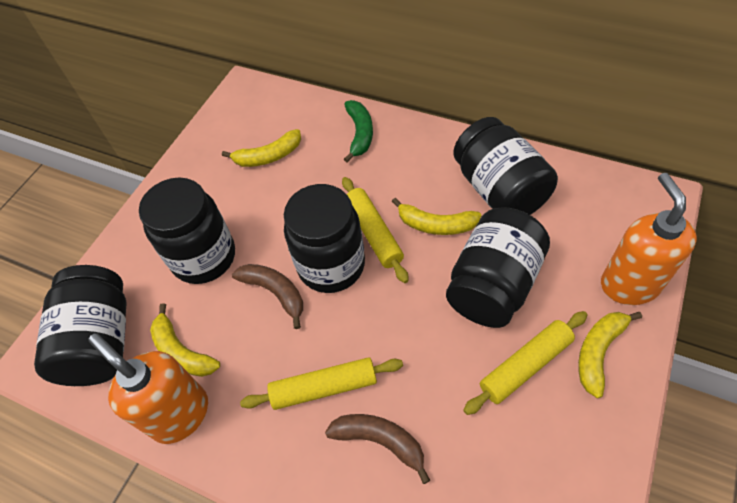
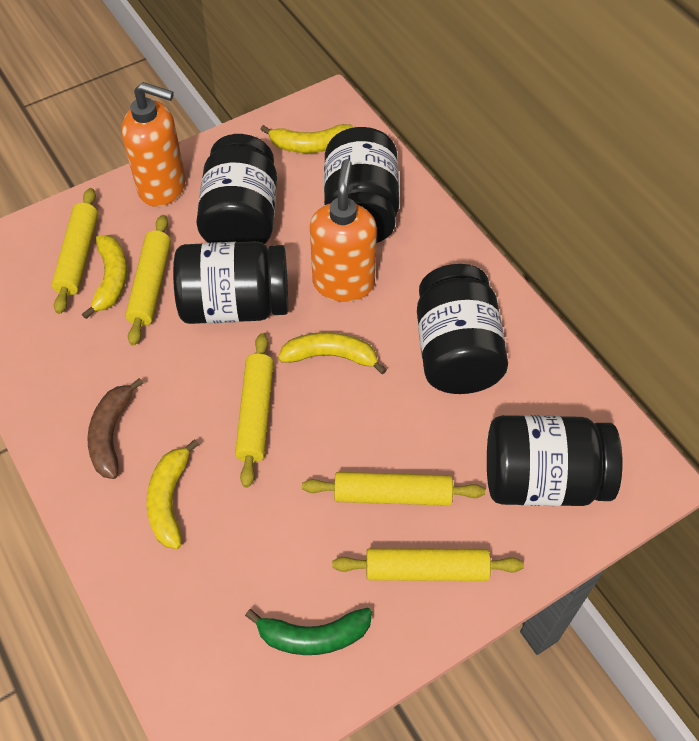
brown banana: [232,264,303,329] [325,414,430,484] = 2 -> [87,378,143,479] = 1
yellow rolling pin: [240,357,403,410] [342,177,409,283] [463,311,587,415] = 3 -> [52,188,98,314] [125,215,171,346] [235,333,274,488] [302,472,485,506] [332,548,524,581] = 5

